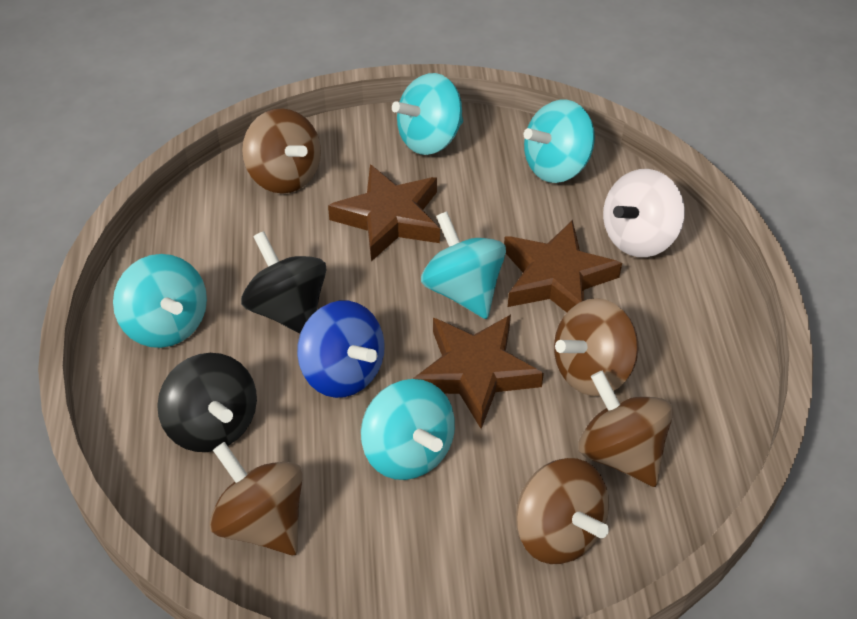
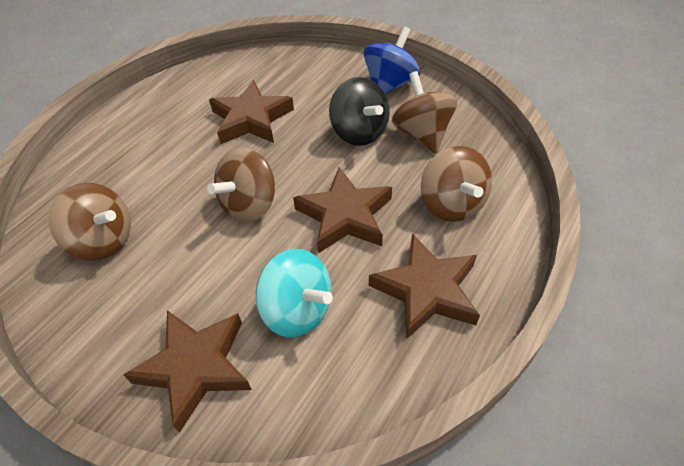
black spinning top: [157,353,257,452] [241,231,327,334] = 2 -> [329,77,390,146] = 1
brown spinning top: [209,442,303,556] [242,108,321,194] [516,458,609,564] [554,298,638,396] [578,370,673,487] = 5 -> [49,183,131,261] [207,147,275,222] [392,71,457,154] [421,146,492,222] = 4
brown star: [328,164,440,261] [413,315,544,429] [504,220,622,312] = 3 -> [124,310,252,433] [209,80,294,144] [293,167,392,253] [369,234,480,340] = 4
turquoise spinning top: [113,254,207,348] [361,379,455,480] [392,73,463,155] [421,211,506,319] [524,99,595,183] = 5 -> [255,249,333,338] = 1
white spinning top: [603,169,685,257] = 1 -> none = 0

